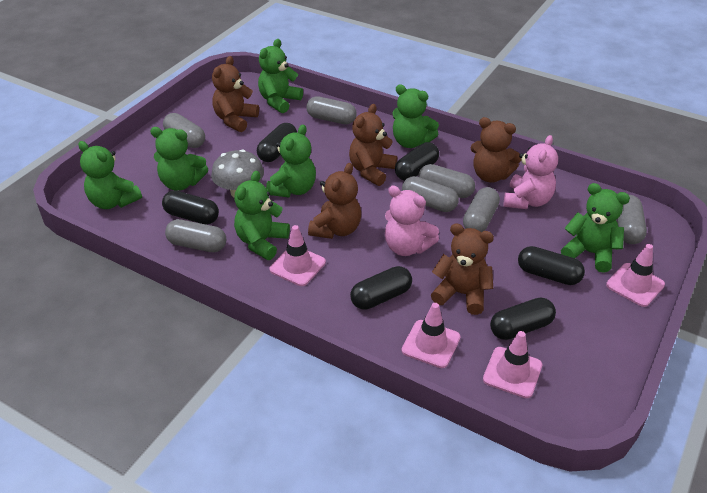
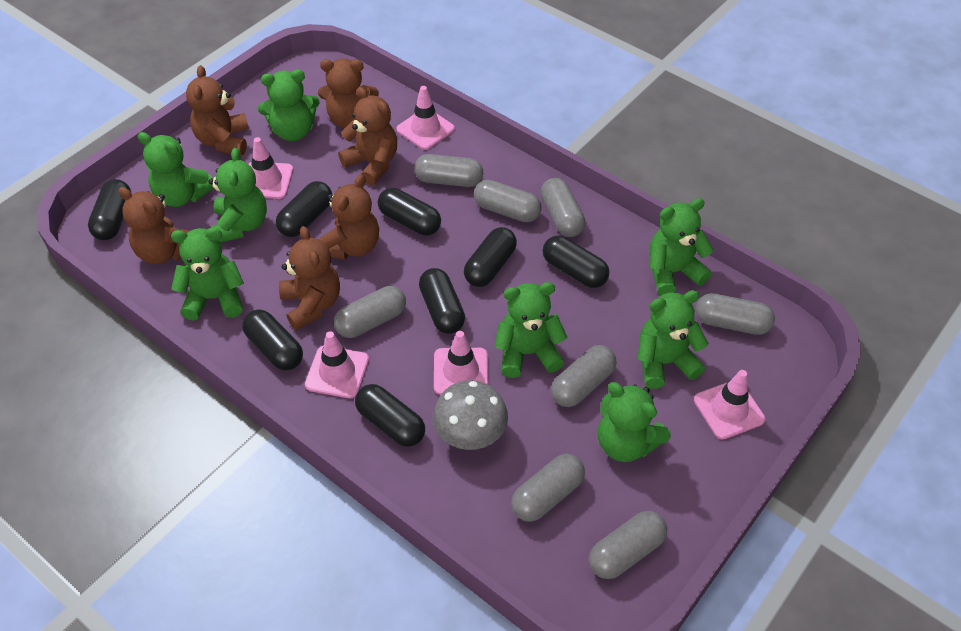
black capsule: [162,190,219,225] [257,123,297,162] [350,266,412,310] [395,142,439,181] [490,298,556,340] [518,246,585,285] = 6 -> [88,179,132,240] [242,309,303,370] [276,181,332,237] [355,384,425,447] [378,188,441,235] [419,268,465,334] [464,227,517,287] [543,236,609,288] = 8
brown teddy bear: [212,56,259,132] [308,163,361,239] [349,104,397,186] [431,223,494,315] [471,117,521,182] = 5 -> [118,187,189,264] [186,65,249,155] [279,226,340,330] [318,58,379,128] [319,174,379,259] [338,87,397,185] = 6
green teddy bear: [78,141,142,209] [150,127,208,191] [234,171,290,260] [258,39,303,113] [266,125,316,198] [392,84,439,148] [561,183,630,273] = 7 -> [138,132,214,207] [171,228,244,320] [209,148,267,242] [258,69,320,141] [494,282,568,378] [598,382,671,462] [637,290,709,389] [650,198,714,295] = 8
grey capsule: [163,113,205,148] [165,219,226,252] [306,96,357,125] [402,176,459,212] [418,164,475,198] [463,187,500,232] [617,195,647,244] = 7 -> [334,286,406,338] [414,154,483,187] [474,180,542,222] [511,454,585,522] [540,178,585,237] [551,345,616,407] [589,511,667,579] [696,293,775,335] = 8
pink teddy bear: [385,186,439,256] [504,135,558,209] = 2 -> none = 0
pink traffic cone: [270,225,326,286] [402,303,461,368] [483,331,542,398] [606,244,665,307] = 4 -> [249,137,293,199] [305,331,369,398] [397,86,455,150] [434,331,488,395] [694,370,765,439] = 5

